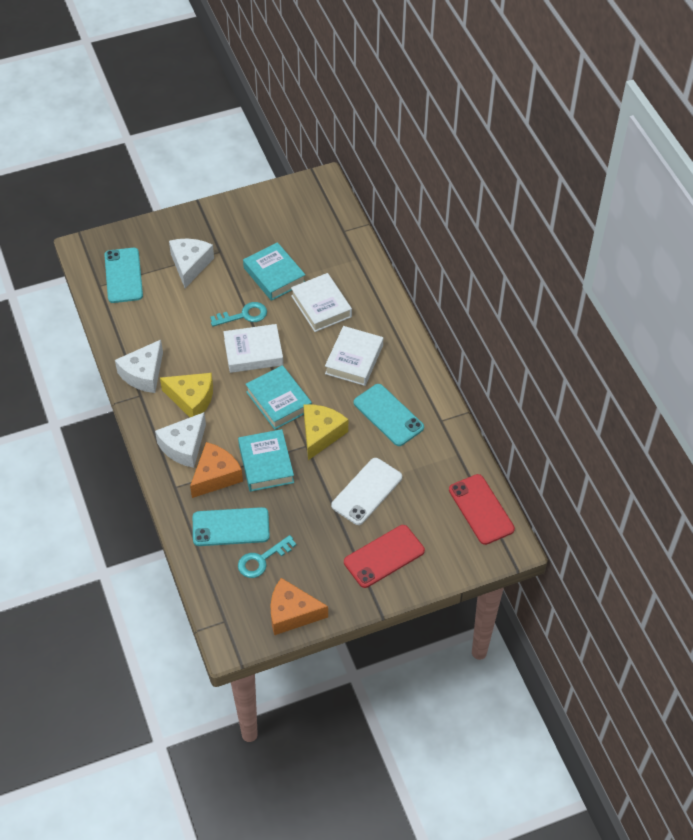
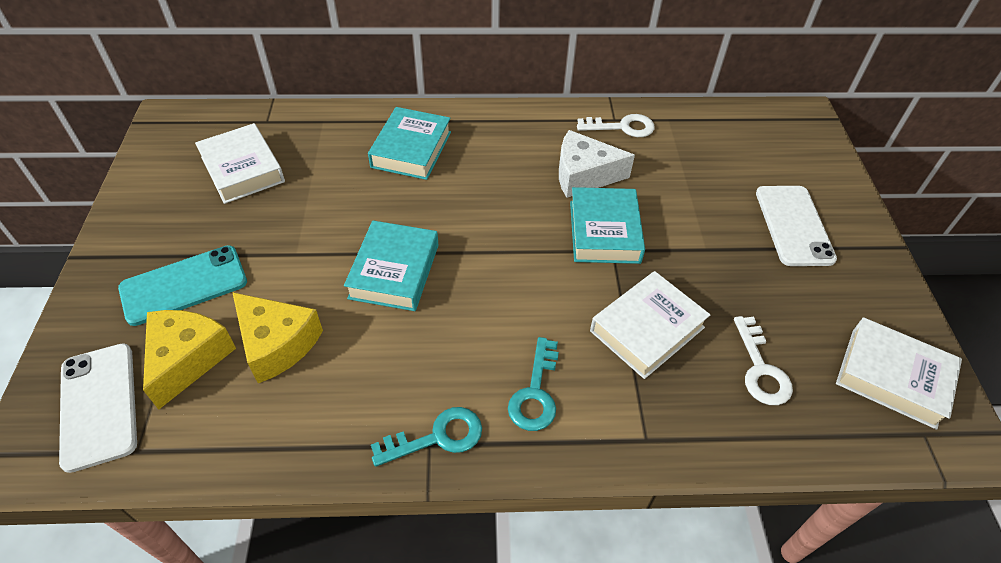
orange cheese: [190,442,243,498] [270,578,328,635] = 2 -> none = 0
red phone: [344,525,425,588] [449,474,515,545] = 2 -> none = 0
turquoise phone: [104,248,143,303] [193,507,270,546] [354,384,424,446] = 3 -> [118,245,247,326] = 1
white cheese: [115,340,163,393] [155,412,206,468] [169,239,214,288] = 3 -> [559,130,635,198] = 1
white key: none = 0 -> [577,114,655,137] [734,316,793,405] = 2
white phone: [331,458,402,525] = 1 -> [59,343,137,473] [756,186,837,266] = 2

